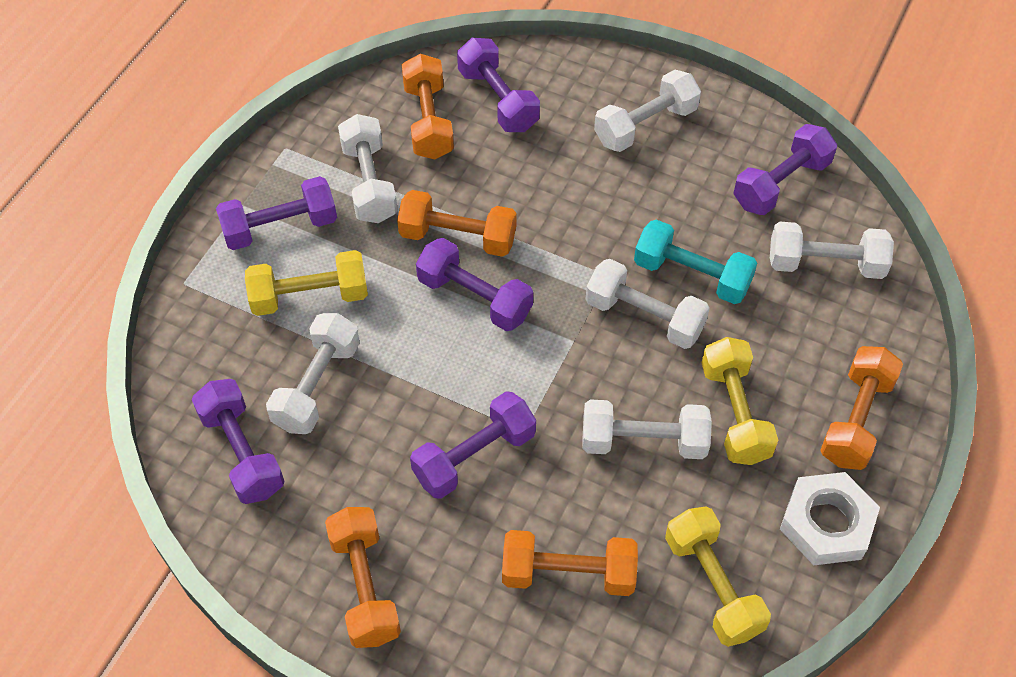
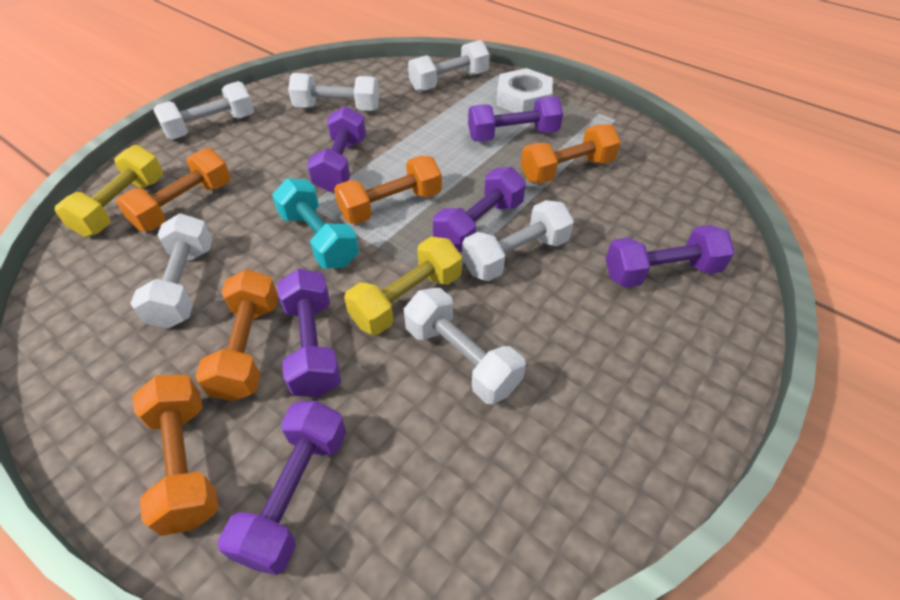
yellow dumbbell: [245,250,368,316] [665,506,771,647] [701,337,778,465] = 3 -> [55,145,163,237] [344,237,462,335] = 2

